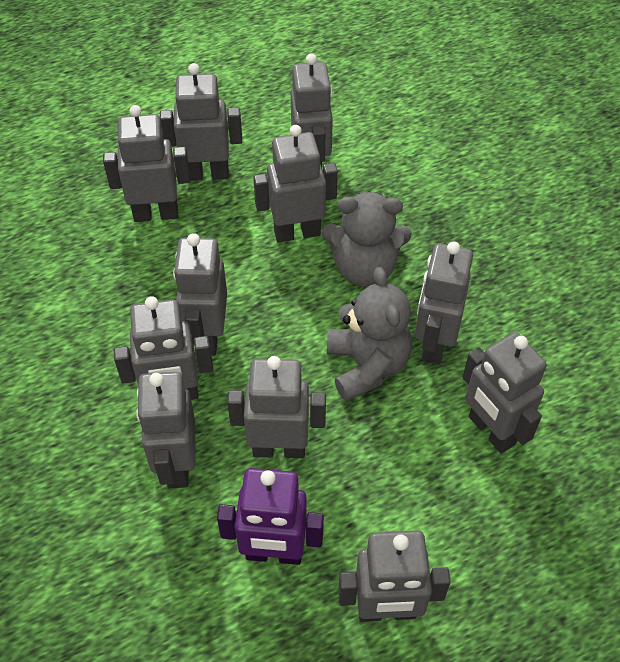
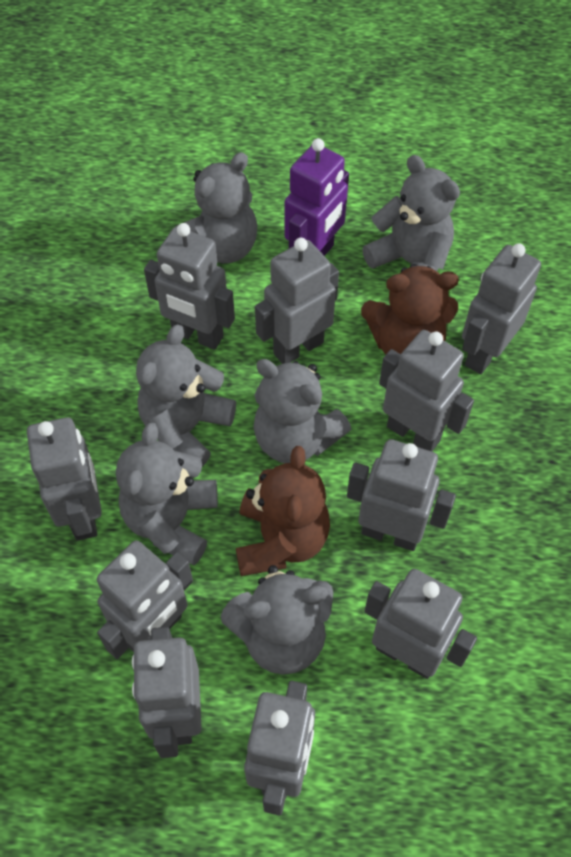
brown teddy bear: none = 0 -> [236,446,330,576] [361,264,459,355] = 2
grey robot: [103,105,190,222] [114,296,213,400] [136,372,196,489] [160,63,242,181] [173,233,227,356] [227,356,326,458] [253,125,338,243] [291,53,333,167] [338,531,451,622] [415,241,473,364] [463,332,547,453] = 11 -> [27,417,102,541] [97,540,193,659] [132,627,201,758] [144,223,235,350] [244,681,315,815] [255,238,339,364] [347,439,456,551] [364,569,477,679] [379,330,474,451] [462,243,541,374] = 10
grey teddy bear: [322,191,411,287] [327,267,412,401] = 2 -> [116,422,218,566] [136,325,236,467] [176,152,257,263] [221,565,333,675] [253,359,351,463] [362,155,460,271] = 6

